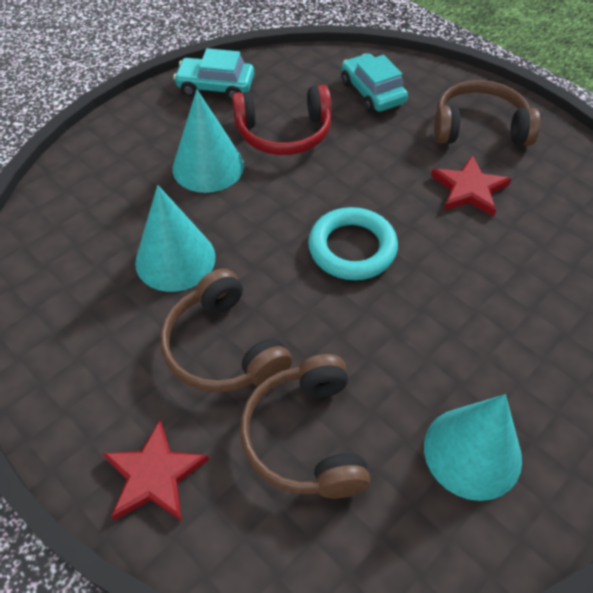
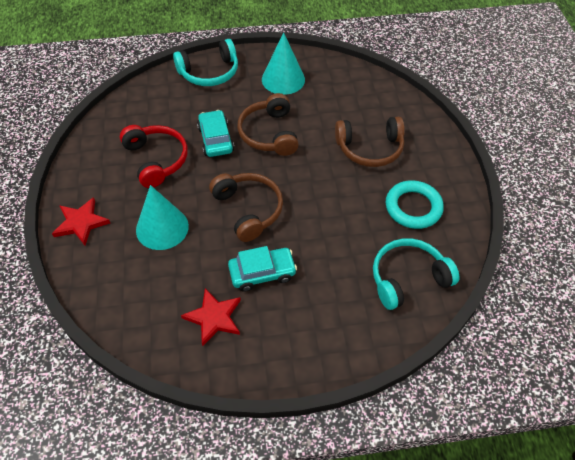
turquoise cone: [135,185,216,292] [173,89,244,193] [424,394,522,501] = 3 -> [136,185,189,250] [262,32,305,95] = 2
turquoise headphones: none = 0 -> [173,39,238,86] [373,238,459,310] = 2

